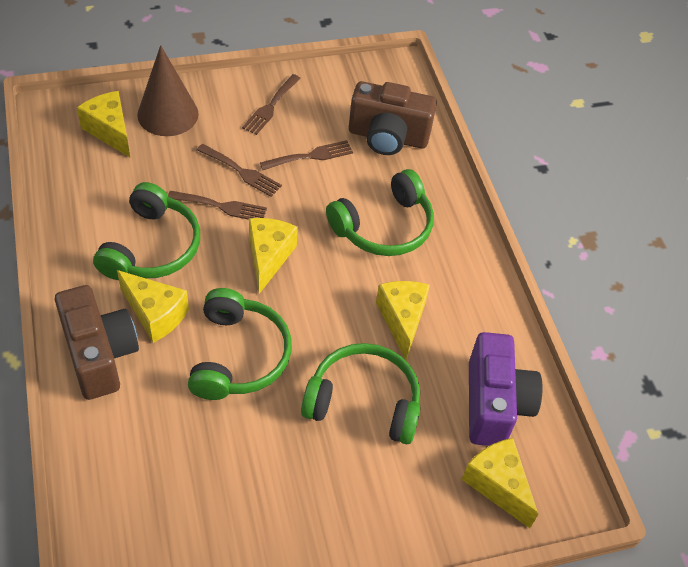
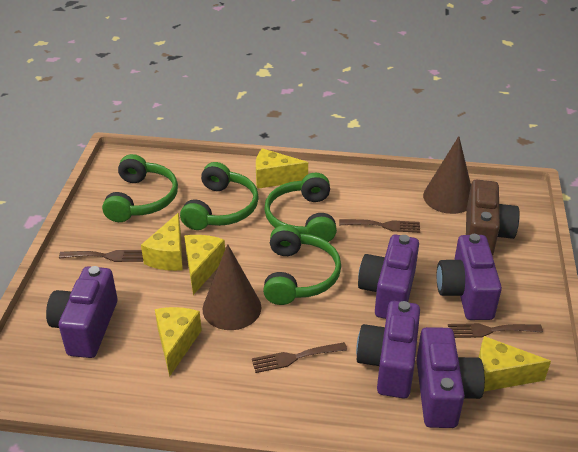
brown camera: [55,285,139,400] [349,81,437,155] = 2 -> [466,180,519,256] = 1
brown cone: [137,45,199,136] = 1 -> [203,244,262,330] [423,136,471,214] = 2
purple camera: [469,332,543,446] = 1 -> [46,266,117,358] [356,301,420,398] [358,235,419,319] [416,327,485,428] [437,234,502,320] = 5

